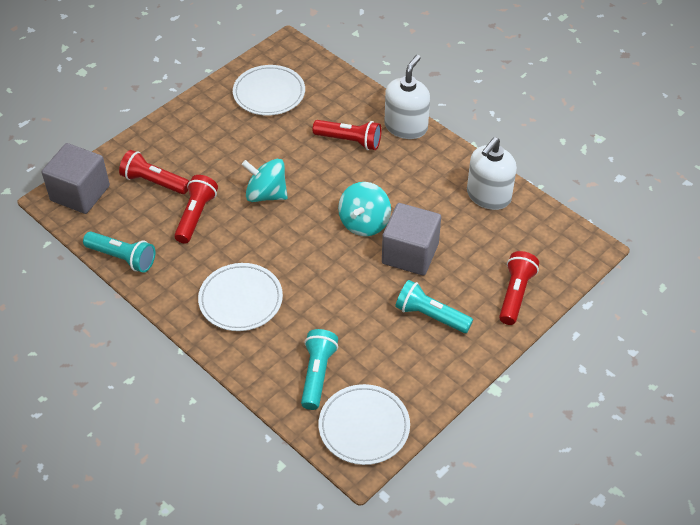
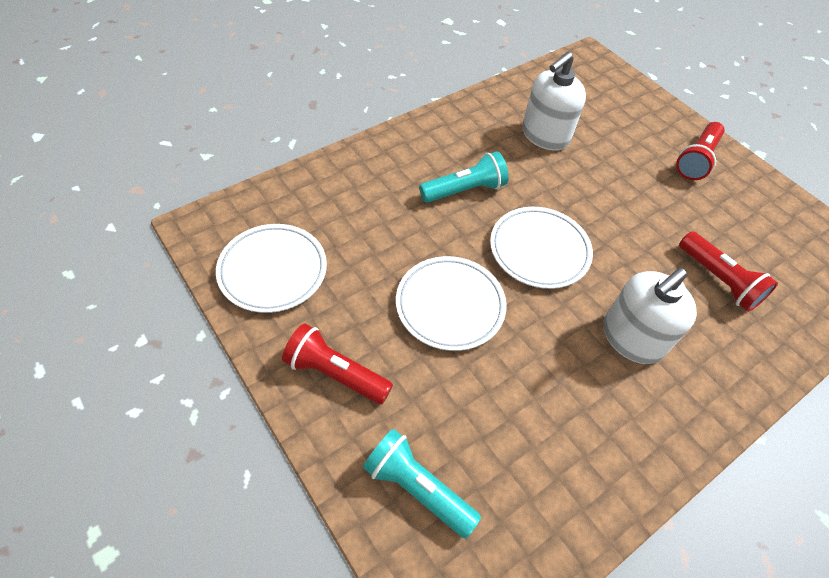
grey cube: [41,143,110,214] [382,203,441,275] = 2 -> none = 0
red flashlight: [119,150,190,194] [174,175,218,244] [312,120,381,150] [499,251,539,325] = 4 -> [282,323,393,404] [676,122,725,180] [679,232,778,312] = 3
turquoise flashlight: [83,232,155,273] [301,329,338,410] [395,280,473,333] = 3 -> [363,429,481,539] [419,151,509,203] = 2
turquoise spinning top: [242,159,288,202] [338,182,391,236] = 2 -> none = 0

